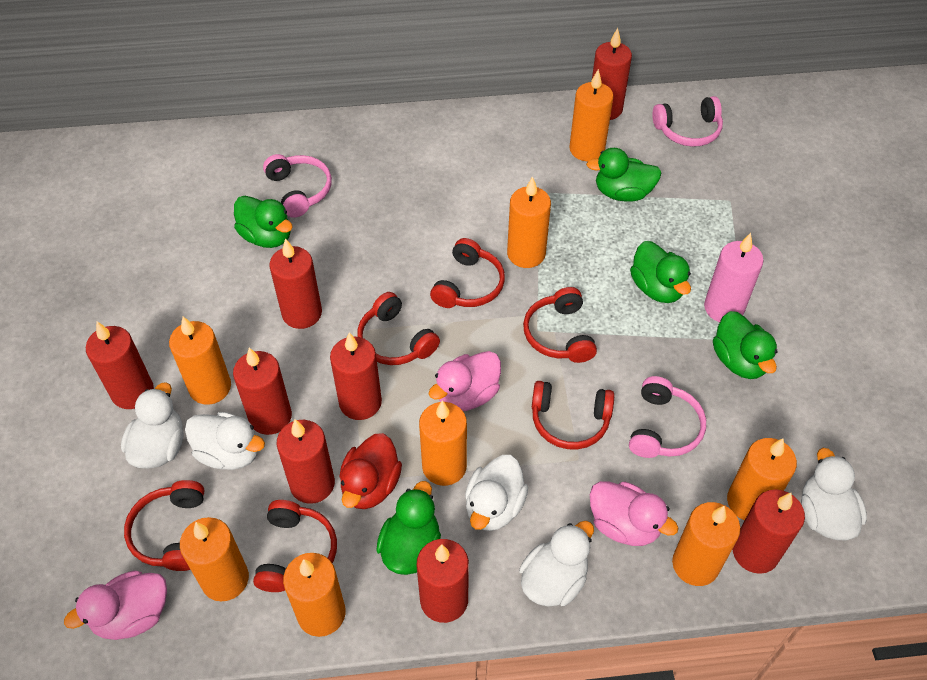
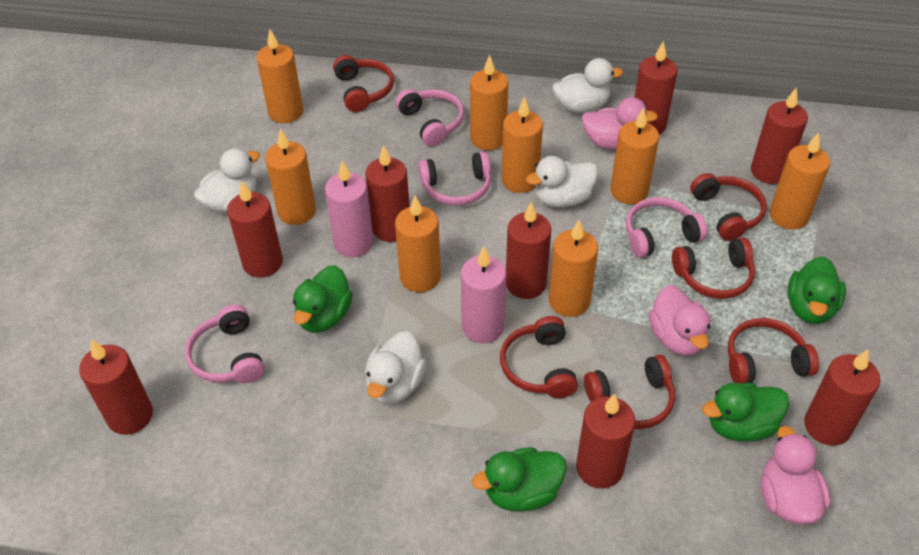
green duck: [234,196,293,248] [376,481,441,575] [586,148,662,202] [630,241,691,303] [713,311,778,379] = 5 -> [293,265,353,333] [472,447,567,511] [702,382,789,442] [788,257,846,324] = 4
pink candle: [704,233,764,322] = 1 -> [325,161,373,257] [461,247,506,343] = 2
pink headphones: [263,154,332,218] [629,376,706,458] [652,96,723,147] = 3 -> [185,305,264,383] [396,89,464,146] [418,152,491,206] [626,197,707,258] = 4
red duck: [339,433,402,509] = 1 -> none = 0
white duck: [121,382,183,469] [185,412,265,470] [465,455,528,531] [519,521,594,607] [801,448,867,540] = 5 -> [194,148,260,213] [365,331,426,404] [526,156,598,208] [553,58,623,113] = 4

